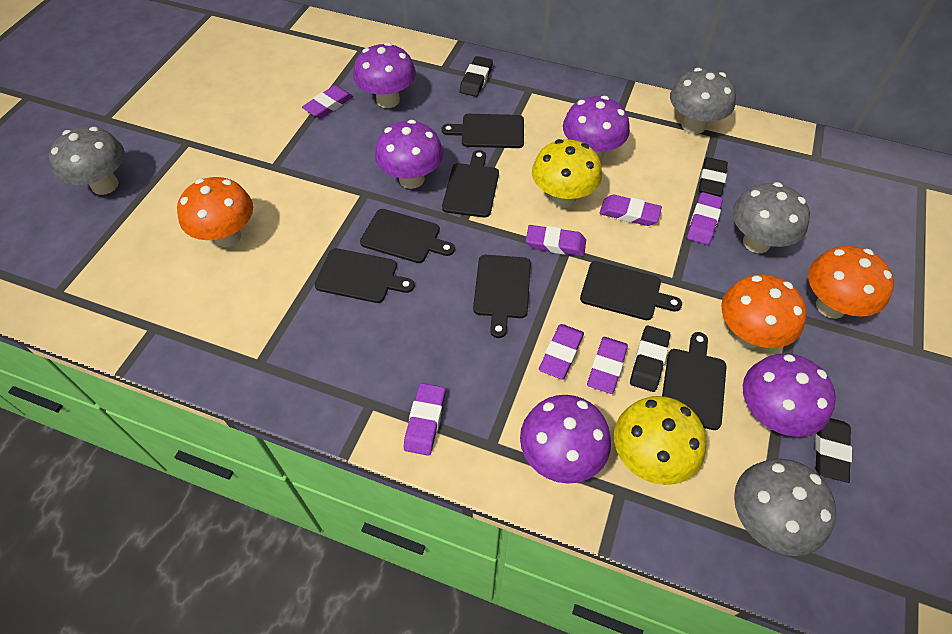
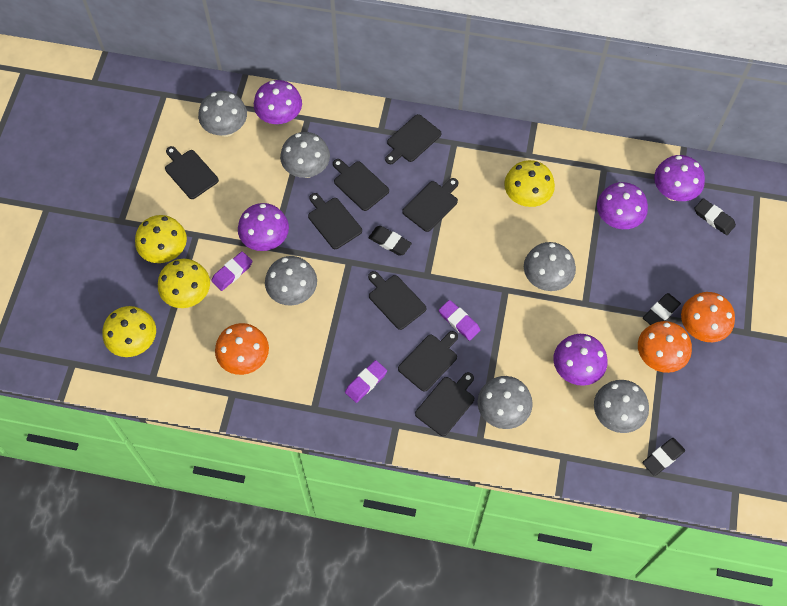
black cutting board: [315,248,415,303] [360,209,455,263] [442,114,524,148] [442,150,499,218] [473,255,531,338] [580,261,682,320] [662,332,727,430] = 7 -> [165,146,219,199] [308,193,362,249] [333,159,389,211] [368,271,426,330] [385,114,441,164] [398,331,458,392] [402,178,458,232] [415,372,474,436] = 8
grey mushroom: [49,127,125,195] [670,68,736,134] [732,182,810,253] [734,459,836,556] = 4 -> [198,91,247,137] [265,256,317,305] [280,132,330,178] [477,376,533,429] [524,242,576,291] [594,380,649,433] = 6
purple eraser: [302,85,353,119] [404,383,446,456] [526,225,586,256] [539,324,584,379] [587,337,628,394] [600,195,662,226] [687,192,723,245] = 7 -> [211,251,253,291] [345,360,387,403] [439,300,480,341] = 3
yellow mushroom: [532,139,602,208] [614,396,706,485] = 2 -> [103,306,156,357] [135,215,187,263] [158,259,210,308] [504,160,555,207] = 4

